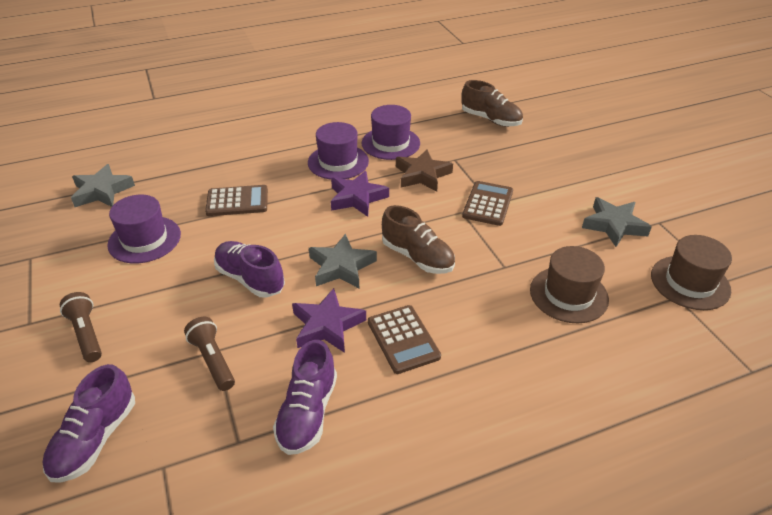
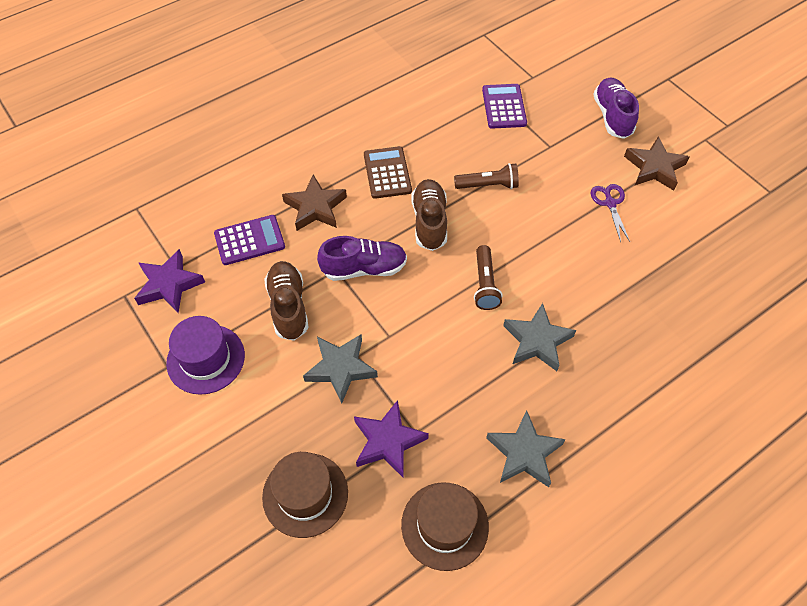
brown calculator: [205,185,268,216] [368,305,441,374] [462,181,513,226] = 3 -> [364,146,412,199] = 1
brown star: [396,149,453,191] = 1 -> [282,175,347,231] [624,136,689,191] = 2
purple calculator: none = 0 -> [214,215,285,265] [482,84,527,129] = 2
purple hat: [107,195,181,263] [308,122,369,180] [362,105,420,160] = 3 -> [166,316,245,395] = 1
purple scissors: none = 0 -> [591,184,630,242] = 1
purple shoe: [42,364,135,483] [214,241,285,298] [273,340,337,455] = 3 -> [317,236,407,281] [593,78,639,139] = 2

